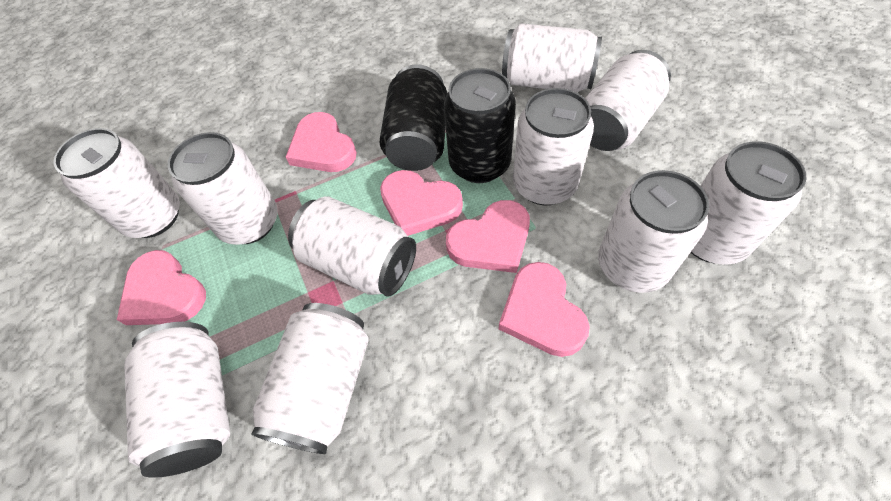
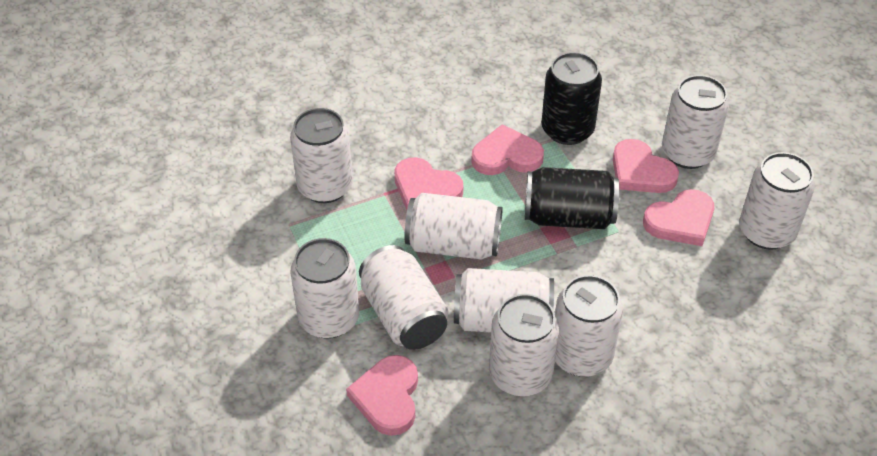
white can: [53,128,180,238] [124,322,230,478] [168,132,278,245] [251,303,369,454] [288,196,416,297] [502,23,602,92] [513,88,594,205] [585,50,671,151] [598,170,709,293] [691,141,807,265] = 10 -> [290,108,353,203] [291,238,359,339] [359,245,448,350] [405,193,503,260] [454,268,554,333] [489,294,559,396] [555,275,623,377] [662,75,729,169] [739,152,815,250] = 9

